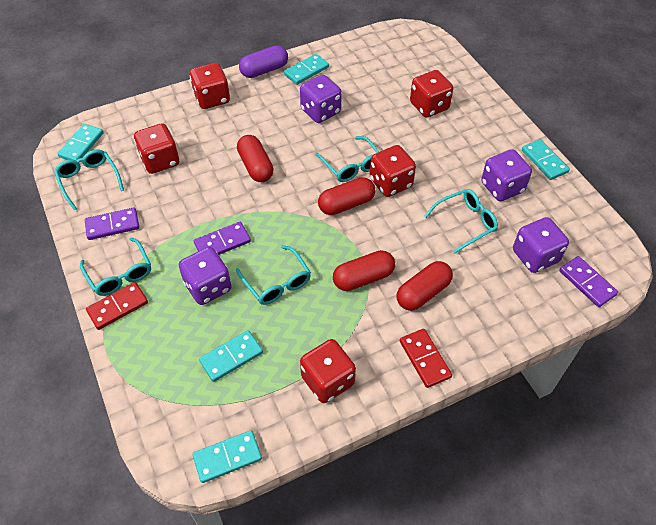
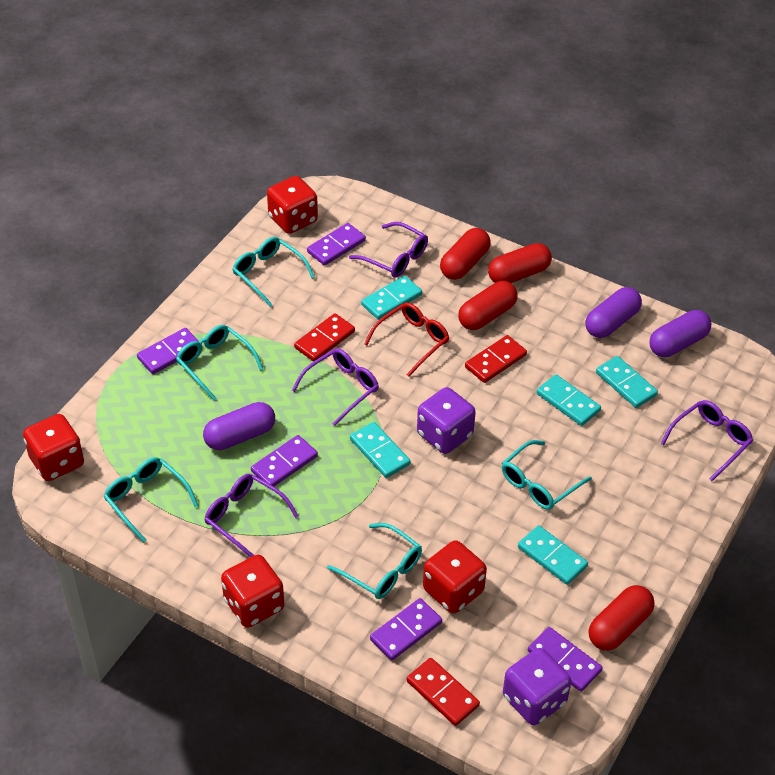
purple capsule: [239,45,288,78] = 1 -> [203,402,275,450] [585,287,642,338] [649,310,711,357] = 3
purple dice: [179,247,232,305] [300,75,342,123] [481,150,532,201] [513,217,569,273] = 4 -> [417,387,476,454] [503,648,571,725] = 2
purple domino: [85,207,139,240] [194,222,251,255] [559,256,618,307] = 3 -> [137,328,199,374] [251,435,318,487] [307,223,366,266] [370,598,442,660] [528,627,602,692] = 5
purple glasses: none = 0 -> [205,474,299,557] [292,348,379,426] [349,222,428,278] [660,400,753,481] = 4
red dice: [134,123,179,174] [190,63,230,109] [300,339,356,403] [370,145,416,197] [410,70,454,118] = 5 -> [23,414,84,481] [221,555,284,628] [267,176,318,234] [423,540,487,614] = 4
red domino: [86,282,148,330] [400,329,452,388] = 2 -> [294,313,355,362] [407,658,480,726] [465,335,527,383] = 3
red glasses: none = 0 -> [364,302,449,377] = 1

